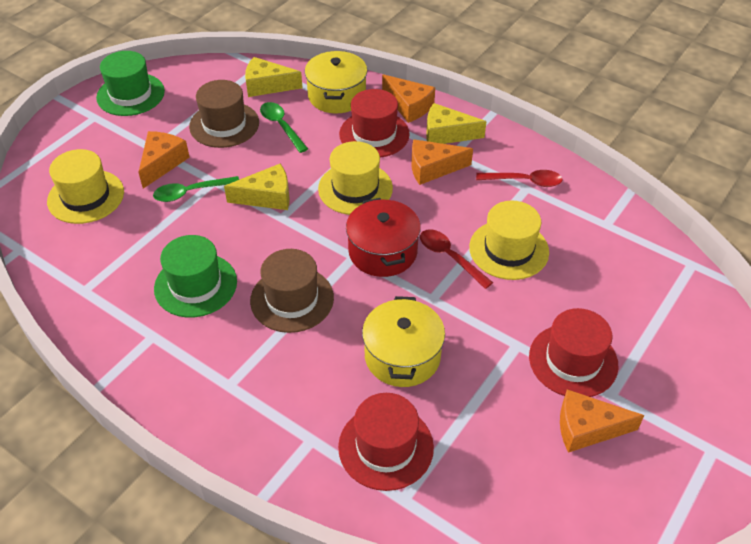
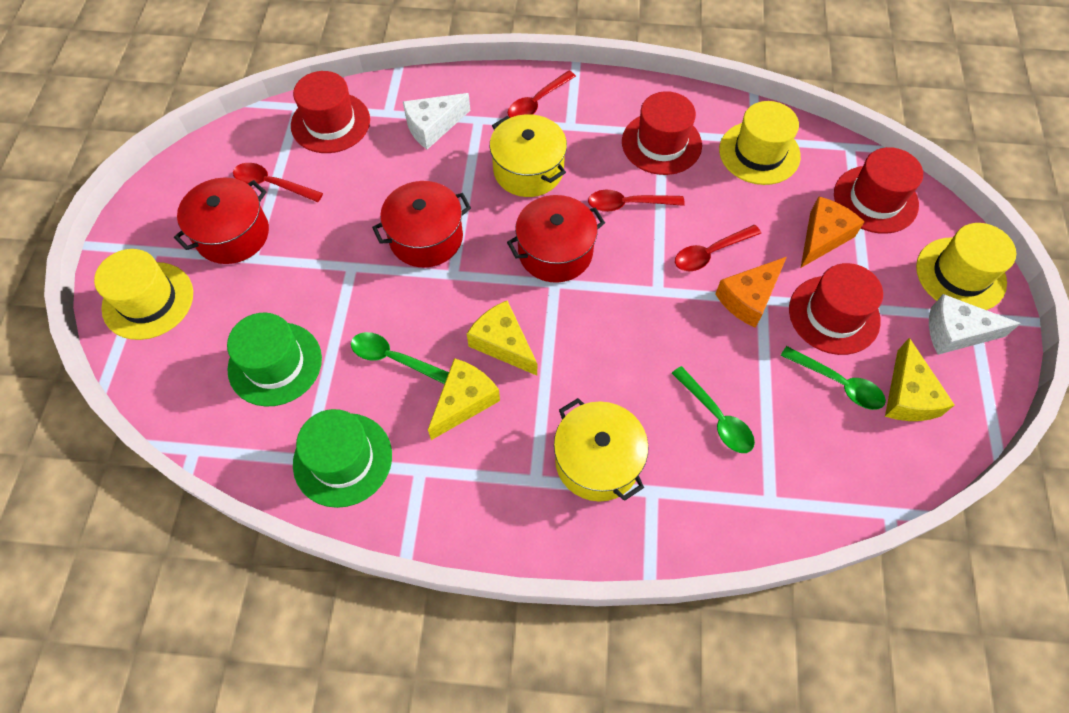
brown hat: [189,80,259,148] [250,249,334,333] = 2 -> none = 0
green spoon: [153,176,239,202] [260,102,308,153] = 2 -> [351,332,449,384] [672,366,755,453] [780,346,886,410] = 3
orange cheese: [138,131,190,189] [382,74,435,123] [412,139,473,185] [560,389,644,453] = 4 -> [715,257,787,328] [801,196,864,268] = 2
red hat: [338,393,434,491] [339,89,410,158] [529,308,619,397] = 3 -> [291,71,370,153] [622,91,702,175] [789,263,883,355] [834,147,923,234] = 4
red pot: [346,198,421,277] = 1 -> [174,178,269,264] [372,181,471,267] [507,195,605,283] = 3
red spoon: [420,229,493,289] [476,170,563,187] = 2 -> [233,163,323,202] [508,71,576,118] [588,190,685,212] [675,225,761,271] = 4
white cheese: none = 0 -> [403,93,470,149] [929,294,1021,355] = 2

